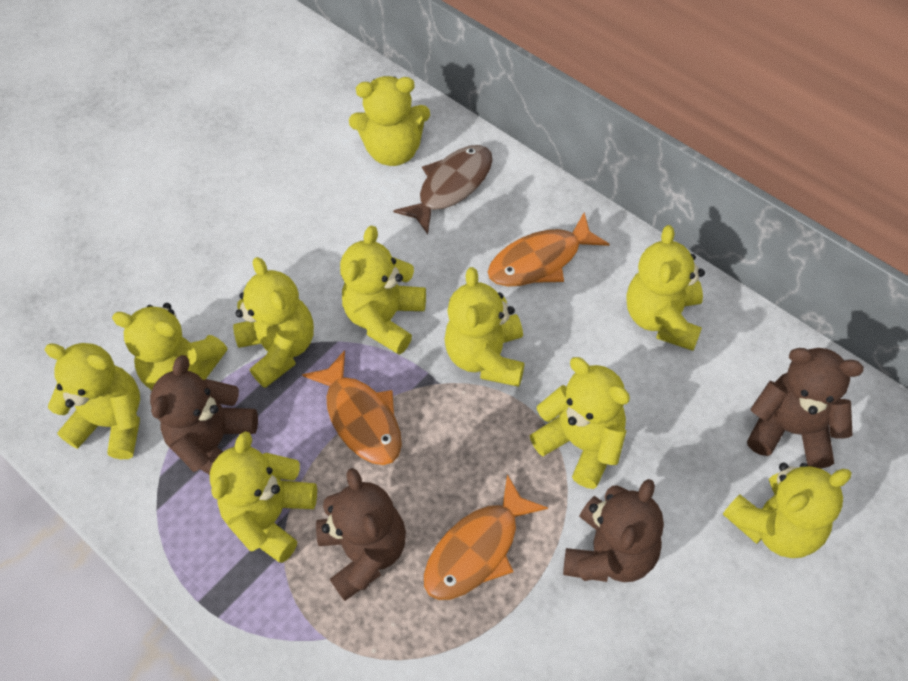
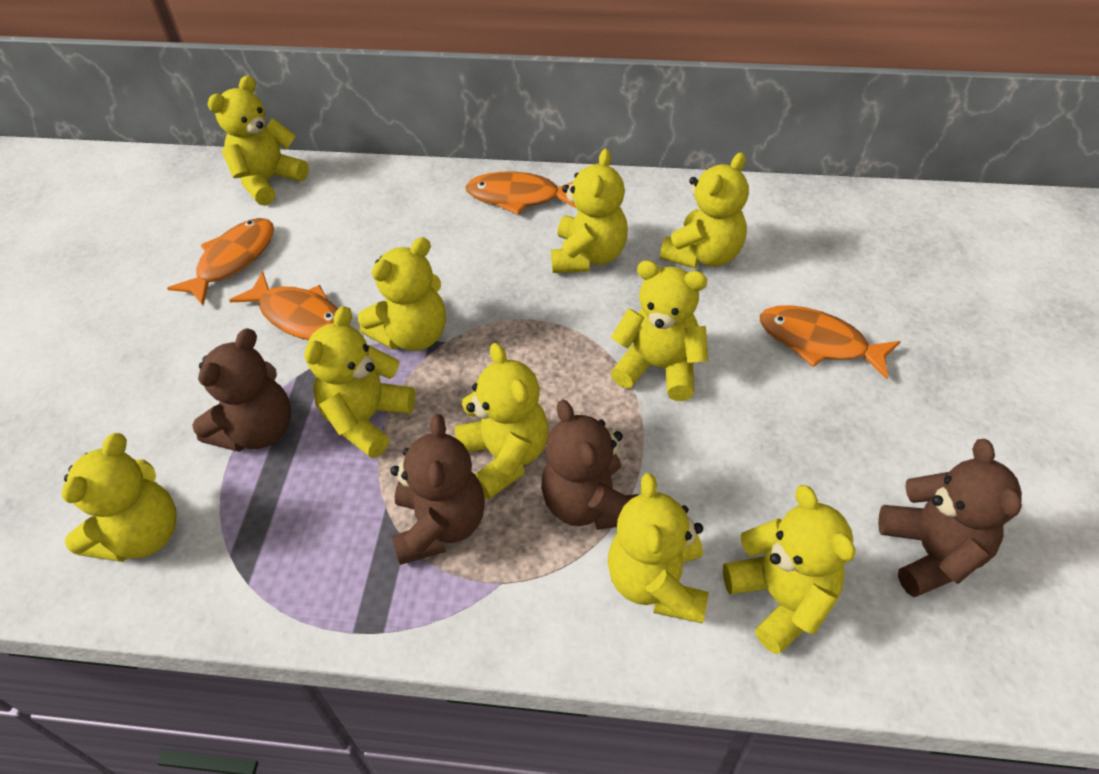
brown fish: [393,145,493,234] = 1 -> none = 0
orange fish: [302,350,402,465] [424,474,548,600] [488,212,609,286] = 3 -> [167,218,274,305] [229,271,338,340] [465,172,576,215] [760,305,901,379] = 4

